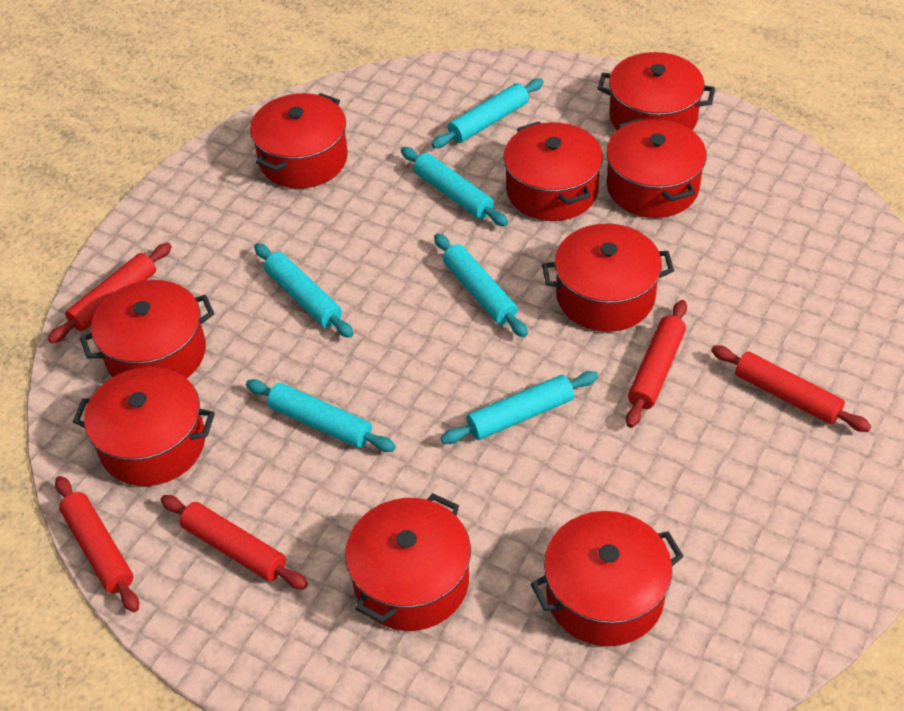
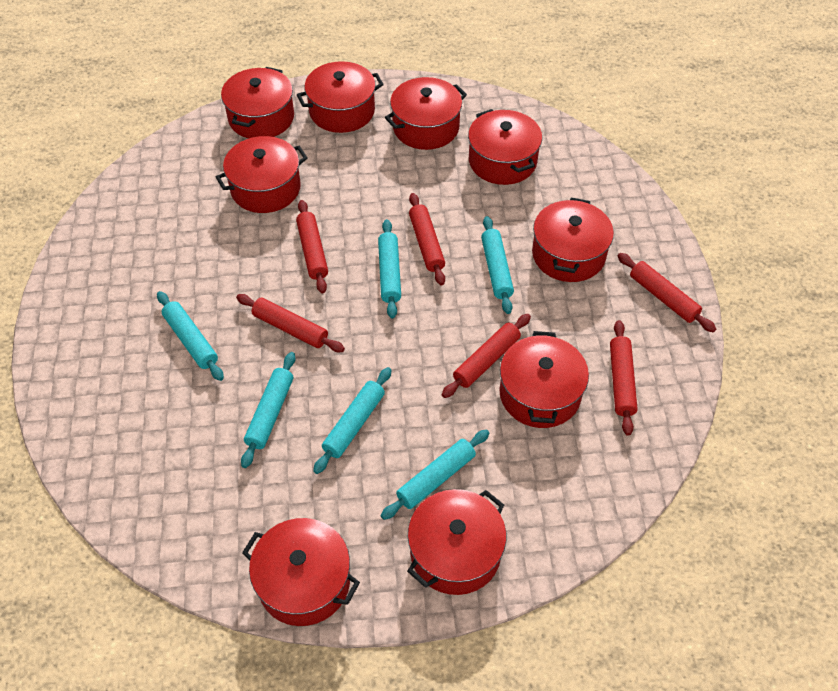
red rolling pin: [48,243,172,343] [55,476,139,612] [161,495,308,589] [626,300,687,428] [711,345,871,432] = 5 -> [236,294,345,352] [296,200,328,293] [409,193,445,285] [442,314,531,398] [610,320,638,436] [618,253,716,332] = 6

